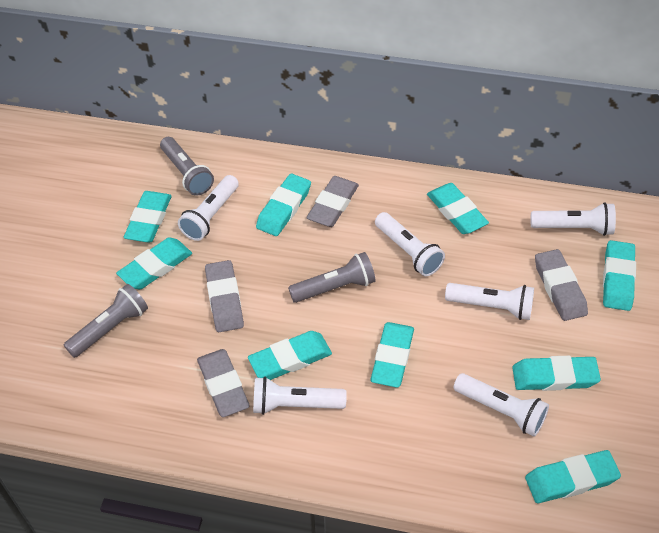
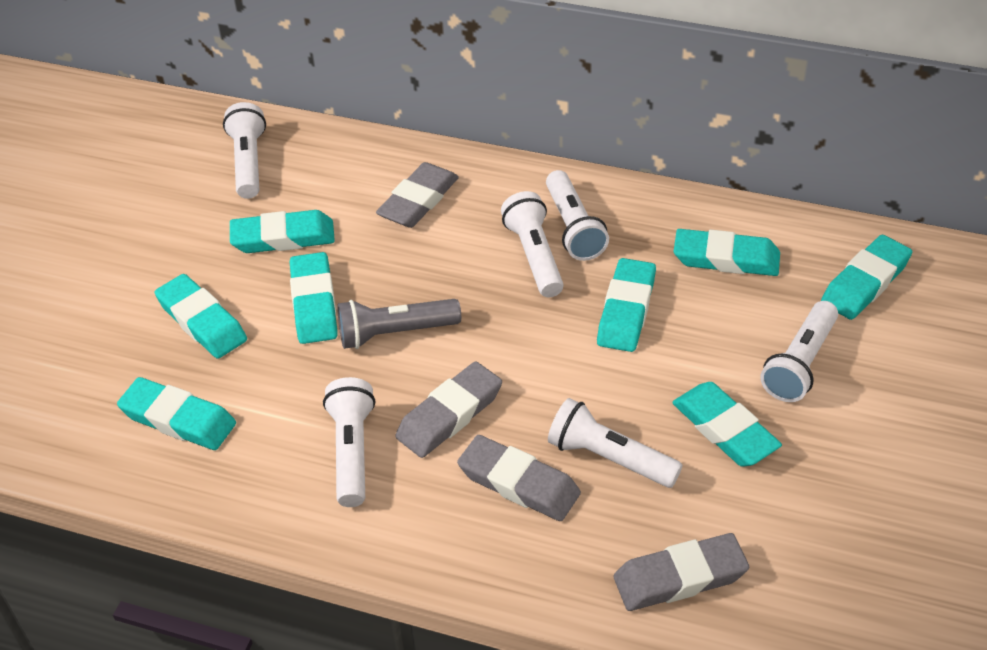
grey flashlight: [64,284,148,358] [160,137,214,196] [288,252,376,303] = 3 -> [337,299,461,349] = 1
turquoise eraser: [116,237,192,289] [124,191,172,242] [248,331,332,380] [256,174,311,236] [370,322,414,388] [427,183,489,234] [512,356,601,391] [525,450,621,503] [603,240,636,311] = 9 -> [117,377,236,450] [155,274,247,359] [230,210,335,253] [290,252,338,344] [597,258,656,352] [672,382,782,467] [673,229,780,276] [821,235,912,320] = 8

